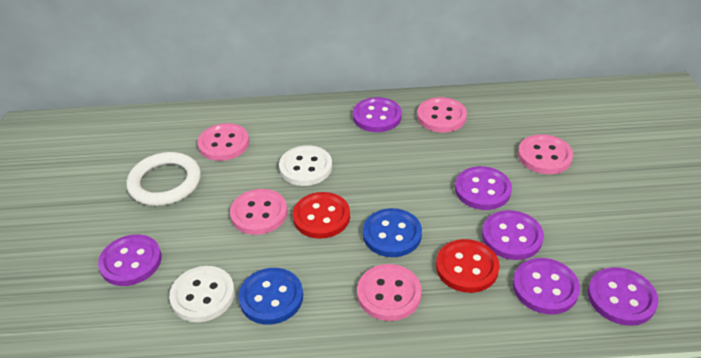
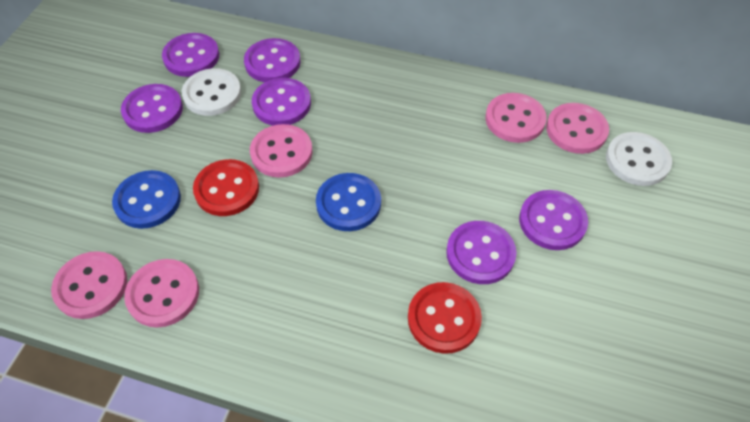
white ring: [127,152,201,206] = 1 -> none = 0

